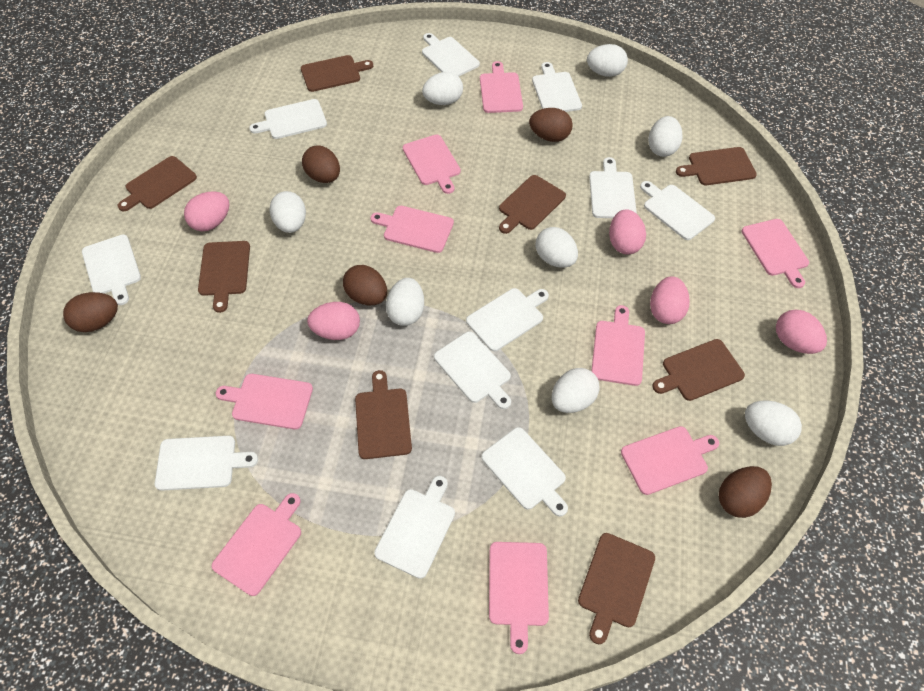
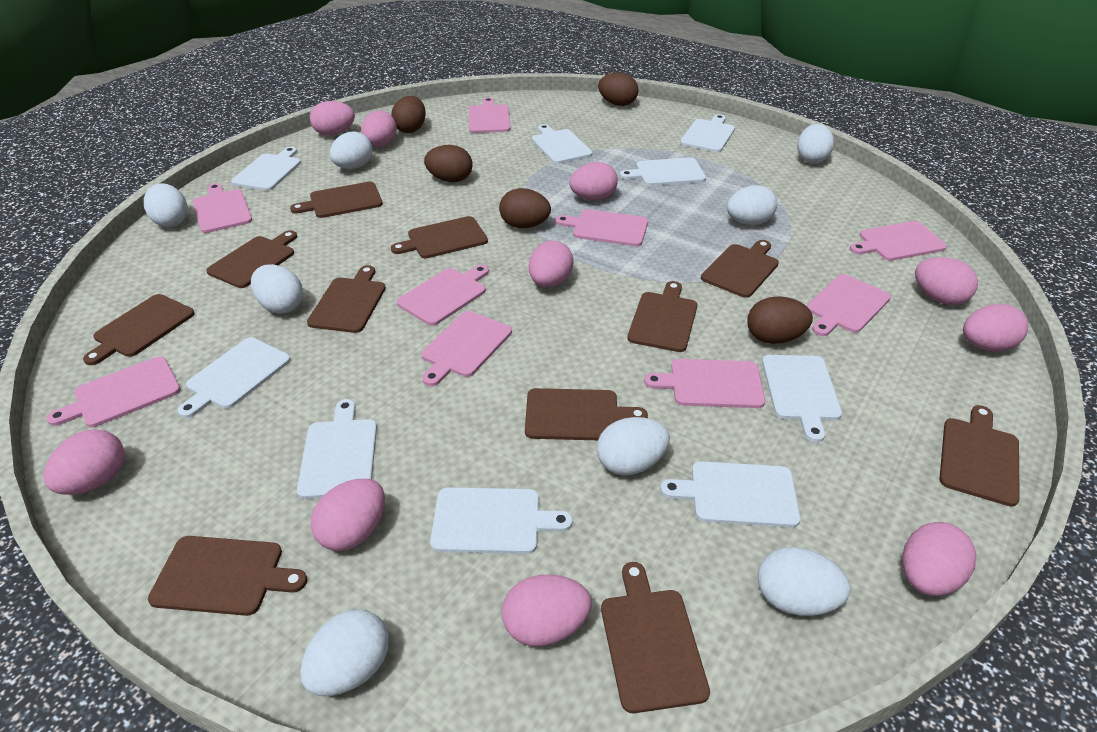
brown cutting board: [118,156,197,211] [198,241,250,313] [301,55,373,92] [355,370,412,459] [499,175,566,234] [578,533,655,644] [652,339,745,401] [676,147,757,185] = 8 -> [83,294,195,365] [148,536,307,616] [206,230,297,288] [290,182,383,218] [307,265,386,333] [391,216,488,258] [525,388,648,440] [601,562,710,713] [627,281,697,352] [701,240,779,298] [940,405,1020,507] = 11
pink egg: [184,191,229,231] [307,302,360,340] [609,209,646,255] [650,276,690,324] [776,310,827,354] = 5 -> [43,429,125,495] [310,101,355,136] [310,479,385,551] [361,110,397,147] [502,575,592,646] [529,240,574,287] [569,162,618,200] [902,522,976,596] [915,257,978,305] [963,304,1028,352] = 10
white cutting board: [82,234,141,305] [154,436,258,491] [249,99,327,139] [374,476,455,579] [422,33,480,77] [434,331,511,409] [466,288,549,351] [482,427,568,517] [532,62,582,112] [589,157,637,218] [640,181,715,240] = 11 -> [178,337,290,418] [231,147,301,191] [297,399,377,499] [430,487,572,554] [532,124,592,164] [620,157,706,186] [660,461,801,527] [680,114,735,152] [762,355,842,442] = 9

